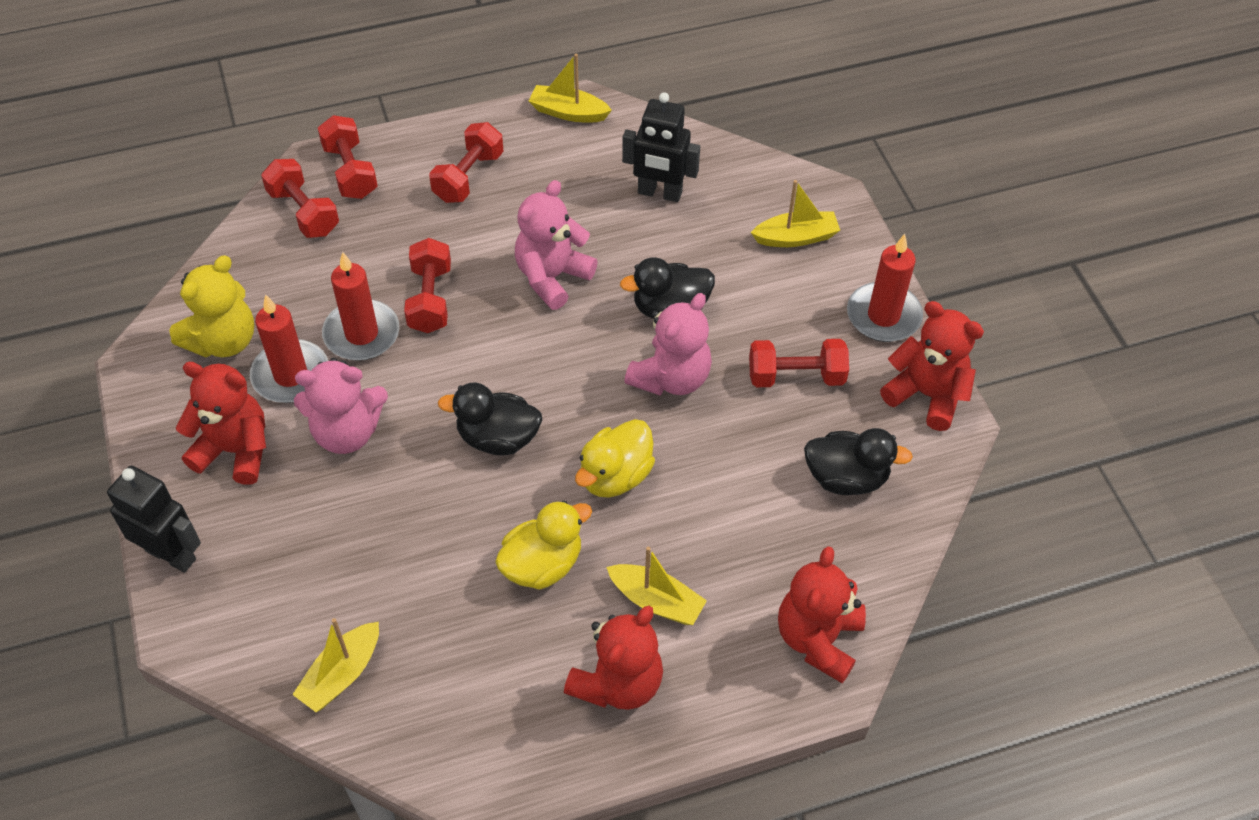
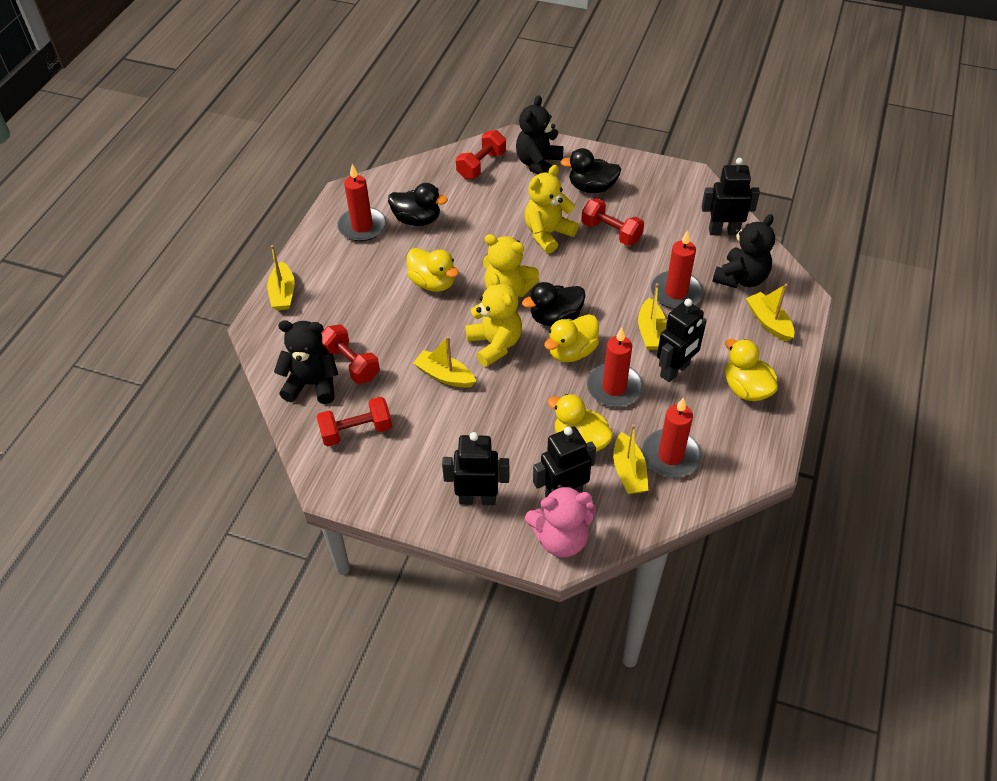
black robot: [107,466,201,573] [622,92,700,202] = 2 -> [442,432,509,505] [533,427,596,497] [657,299,707,382] [702,158,760,235] = 4
black teddy bear: none = 0 -> [274,320,338,404] [516,95,564,174] [712,214,775,288] = 3
pink teddy bear: [294,358,388,454] [515,180,598,310] [624,293,712,395] = 3 -> [525,484,596,557] = 1
red candle: [250,294,328,403] [322,252,400,361] [847,234,923,342] = 3 -> [337,164,386,242] [587,328,643,407] [642,397,701,478] [651,230,703,309] = 4
red dumbbell: [261,159,339,238] [318,115,378,199] [404,238,451,333] [429,122,504,203] [749,339,849,387] = 5 -> [316,397,392,446] [321,324,380,384] [456,130,506,179] [581,198,644,246] = 4
red teddy bear: [176,362,266,485] [564,606,663,710] [778,546,866,683] [880,301,984,431] = 4 -> none = 0
yellow boat: [292,618,379,712] [529,54,612,122] [606,547,707,625] [751,180,840,247] = 4 -> [267,245,295,310] [413,336,476,388] [613,424,648,494] [638,283,667,350] [746,284,795,342] = 5
yellow duck: [495,500,592,590] [575,419,655,497] = 2 -> [407,248,459,292] [544,314,599,362] [547,394,613,452] [725,339,778,401] = 4
yellow teddy bear: [169,255,254,357] = 1 -> [465,273,522,367] [483,234,539,297] [525,165,579,254] = 3

